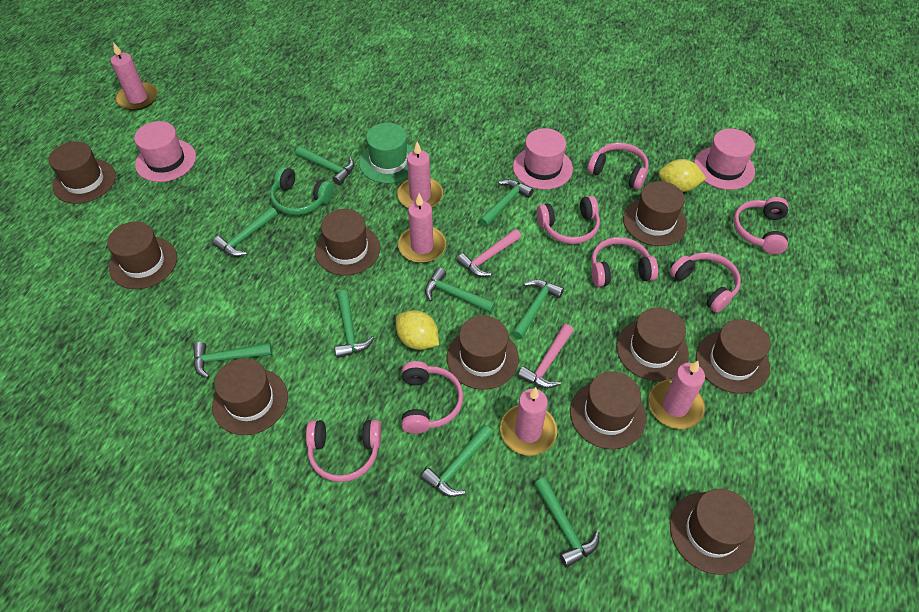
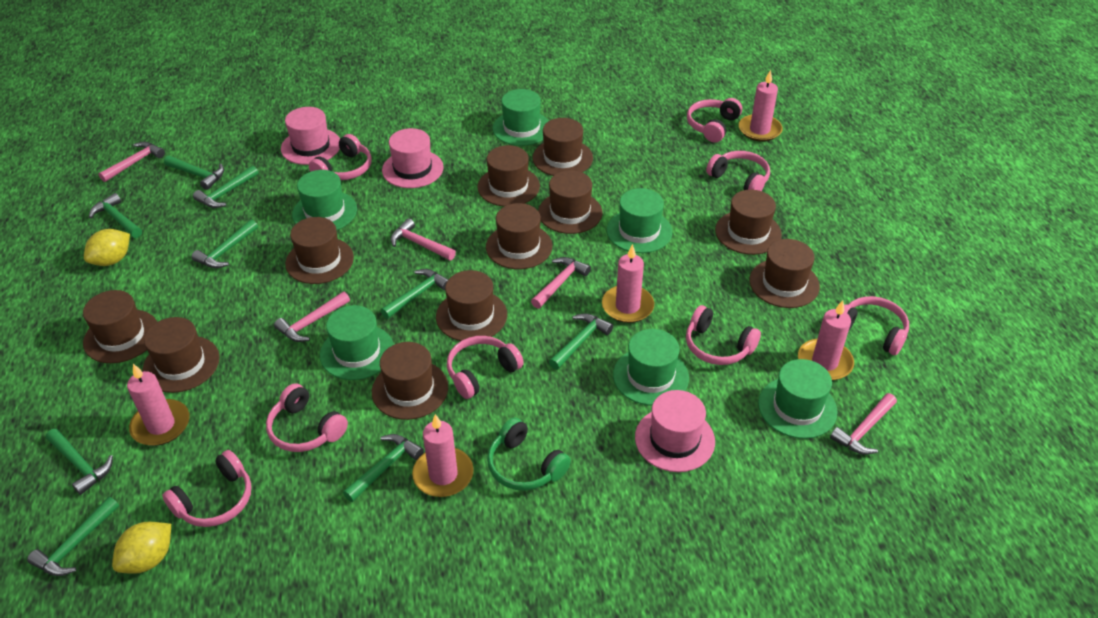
brown hat: [49,141,116,204] [107,222,177,289] [212,358,288,435] [315,209,380,276] [447,316,519,390] [570,371,646,449] [616,308,689,381] [623,181,687,246] [670,489,755,575] [696,319,770,393] = 10 -> [83,290,157,363] [142,317,219,393] [285,217,354,284] [372,342,448,420] [436,270,507,341] [477,145,540,207] [486,203,552,269] [532,118,593,176] [538,170,602,234] [715,190,782,255] [750,239,820,308] = 11
green hat: [359,122,414,183] = 1 -> [292,170,357,230] [320,305,394,380] [493,89,549,146] [607,188,672,253] [613,329,689,406] [758,359,838,439] = 6
pink hammer: [456,229,521,277] [518,324,574,388] = 2 -> [98,142,165,182] [274,292,350,342] [391,218,456,260] [531,257,591,309] [830,393,897,455] = 5
pink headphones: [306,420,381,482] [401,361,463,434] [537,196,600,244] [588,142,649,190] [591,237,658,287] [670,253,741,313] [733,197,788,254] = 7 -> [162,450,251,527] [266,383,348,452] [309,134,372,180] [447,336,524,399] [686,305,761,365] [687,98,742,143] [706,151,770,191] [844,296,909,355] = 8

